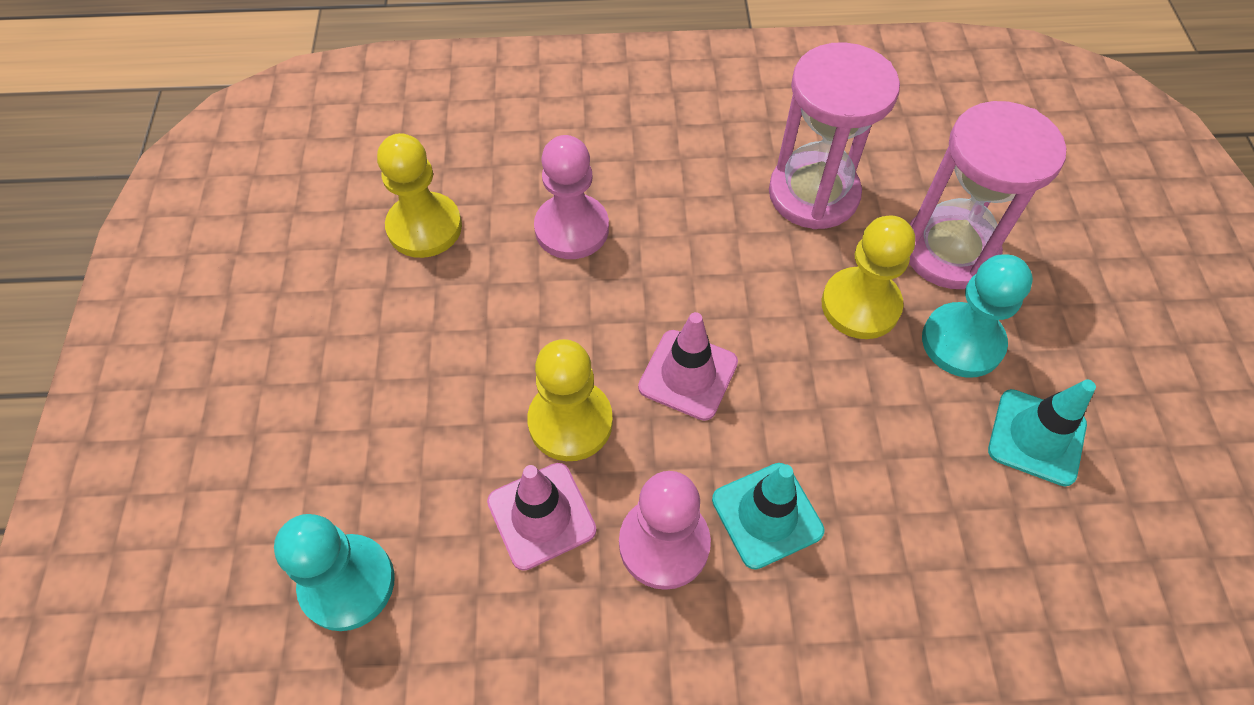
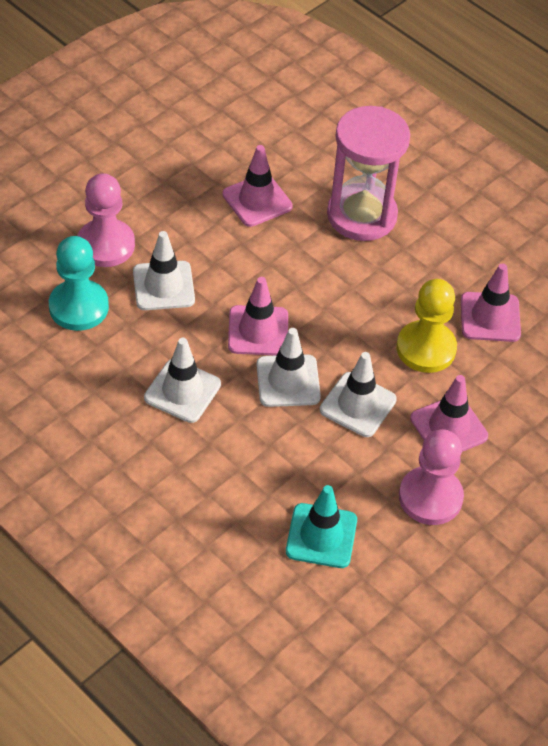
pink hourglass: [769,42,900,229] [909,101,1066,289] = 2 -> [327,106,410,241] = 1
pink traffic cone: [487,463,596,571] [638,312,738,421] = 2 -> [223,145,293,227] [228,277,288,356] [410,375,488,452] [461,263,521,342] = 4
turquoise pawn: [274,514,395,631] [922,254,1033,378] = 2 -> [49,236,109,331] = 1
turquoise traffic cone: [712,463,824,570] [988,380,1096,486] = 2 -> [286,485,357,568] = 1
white traffic cone: none = 0 -> [133,231,195,310] [144,338,221,423] [257,328,321,407] [320,352,397,437] = 4
yellow pawn: [377,133,462,258] [527,339,613,461] [822,215,915,339] = 3 -> [396,279,457,373] = 1

